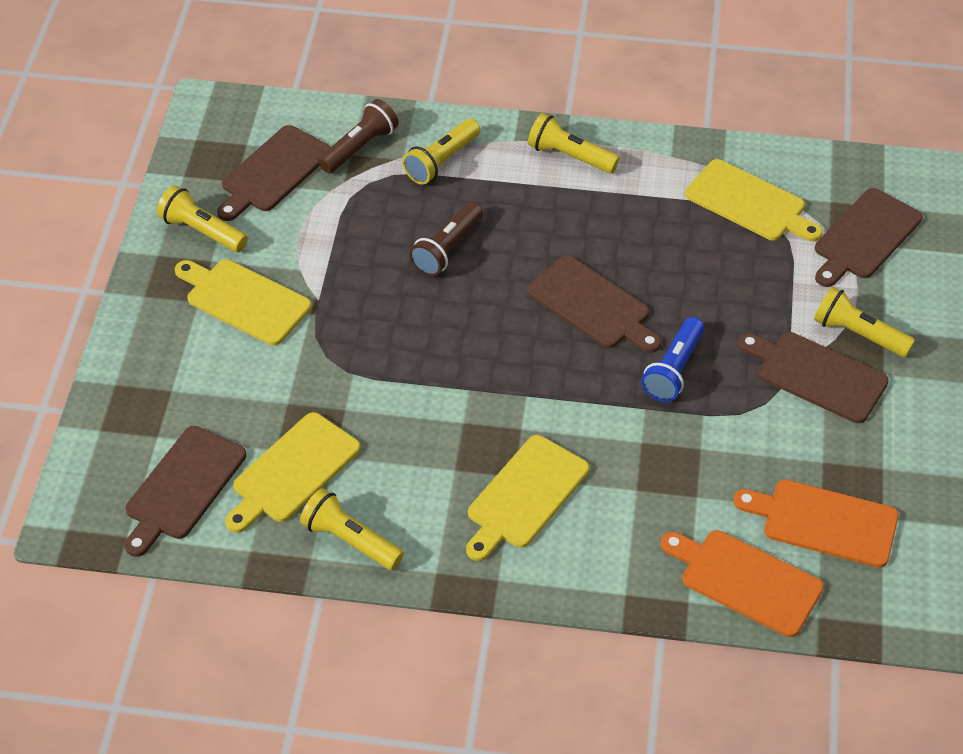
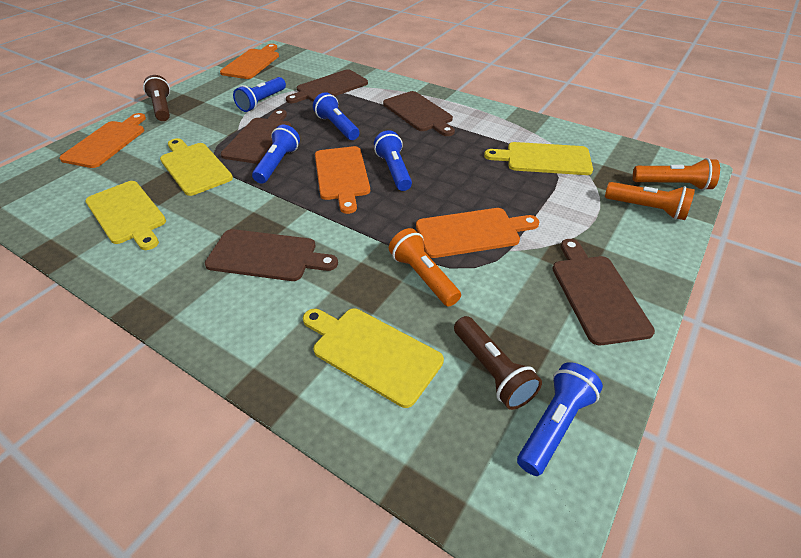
blue flashlight: [641,317,704,402] = 1 -> [233,77,286,112] [252,125,300,184] [313,92,359,140] [374,130,412,191] [517,362,603,476] = 5
orange cutting board: [661,530,824,637] [733,479,899,568] = 2 -> [60,113,146,168] [220,44,279,79] [315,146,370,214] [416,208,539,258] = 4
orange flashlight: none = 0 -> [389,228,461,307] [605,182,695,220] [633,158,720,190] = 3
yellow flashlight: [157,185,248,252] [300,488,404,570] [403,119,480,185] [528,113,620,173] [814,286,915,357] = 5 -> none = 0

